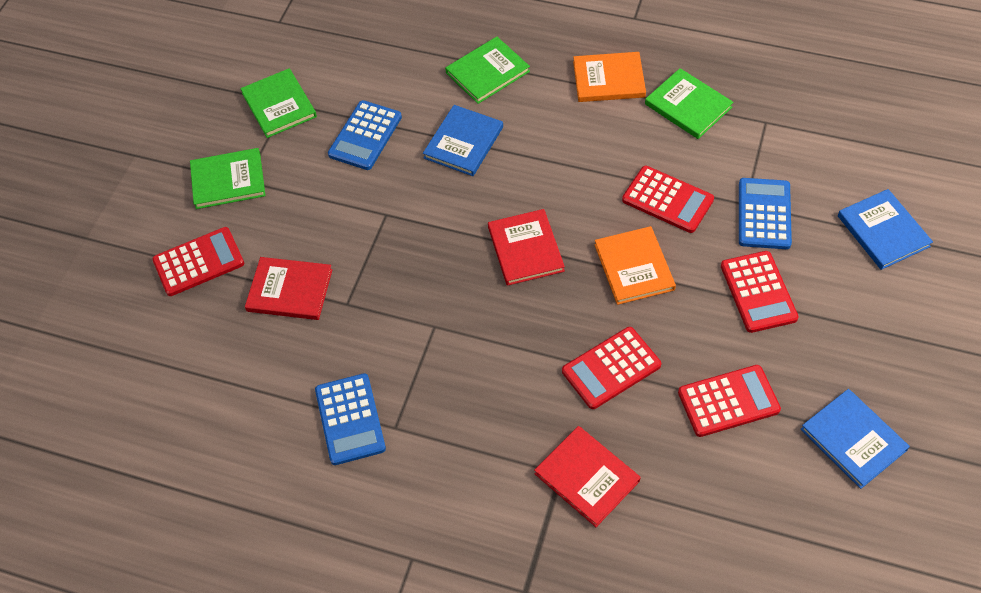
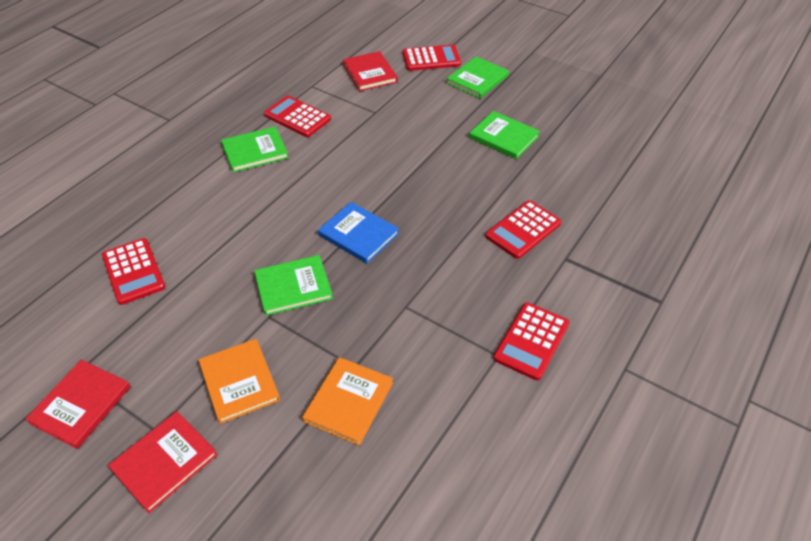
blue book: [423,105,503,176] [801,389,910,489] [838,189,933,270] = 3 -> [318,202,399,263] = 1
blue calculator: [315,373,386,465] [328,100,402,170] [739,178,792,249] = 3 -> none = 0

